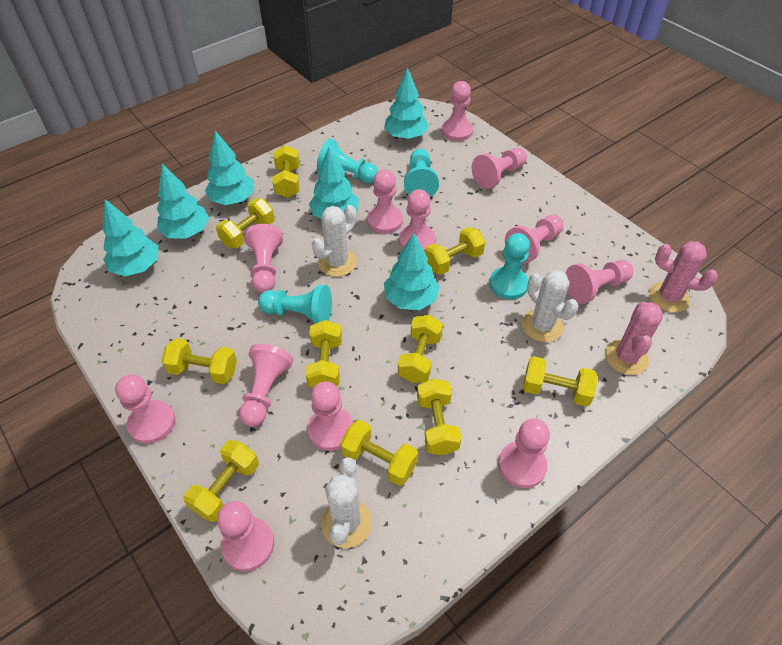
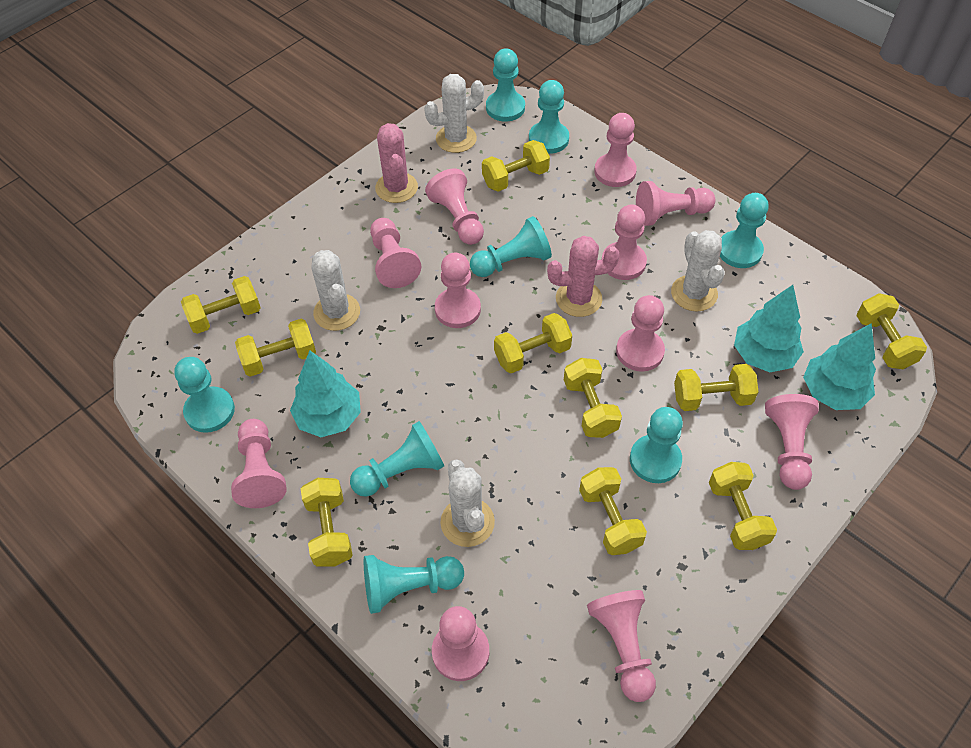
pink pawn: [115,374,175,444] [217,501,274,571] [239,344,293,427] [244,224,283,293] [307,382,353,451] [367,169,403,234] [399,189,436,252] [442,81,473,141] [472,148,527,189] [498,418,550,488] [505,215,563,264] [565,260,634,304] = 12 -> [231,419,287,508] [370,218,421,288] [425,169,484,245] [432,606,489,681] [435,252,481,328] [587,590,656,702] [594,113,637,187] [602,204,647,280] [616,295,665,372] [636,181,716,226] [765,394,819,490] = 11
turquoise pawn: [258,285,332,324] [317,138,378,183] [404,149,439,197] [489,233,530,300] = 4 -> [174,357,235,433] [350,421,444,497] [364,555,464,614] [470,216,552,277] [486,48,525,122] [529,80,569,154] [630,407,683,483] [720,193,769,268] = 8
turquoise tree: [102,199,159,276] [157,163,209,238] [205,131,254,205] [309,147,359,219] [384,67,429,139] [384,233,440,310] = 6 -> [290,350,361,437] [734,285,804,372] [803,323,876,410] = 3
white cactus: [312,205,357,277] [321,457,372,548] [522,270,579,342] = 3 -> [312,250,360,331] [424,74,484,153] [441,459,495,547] [671,230,725,312] = 4

